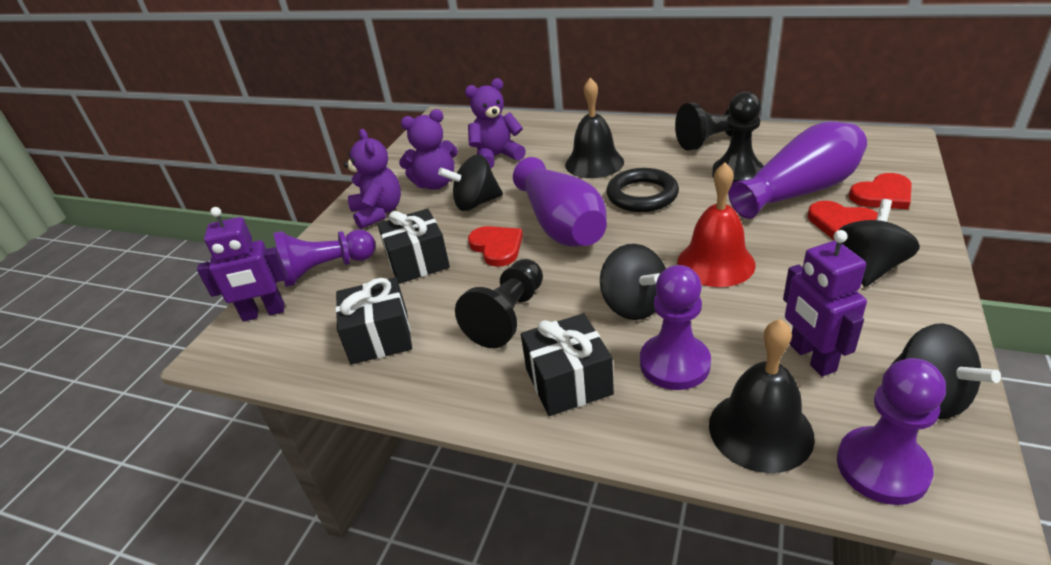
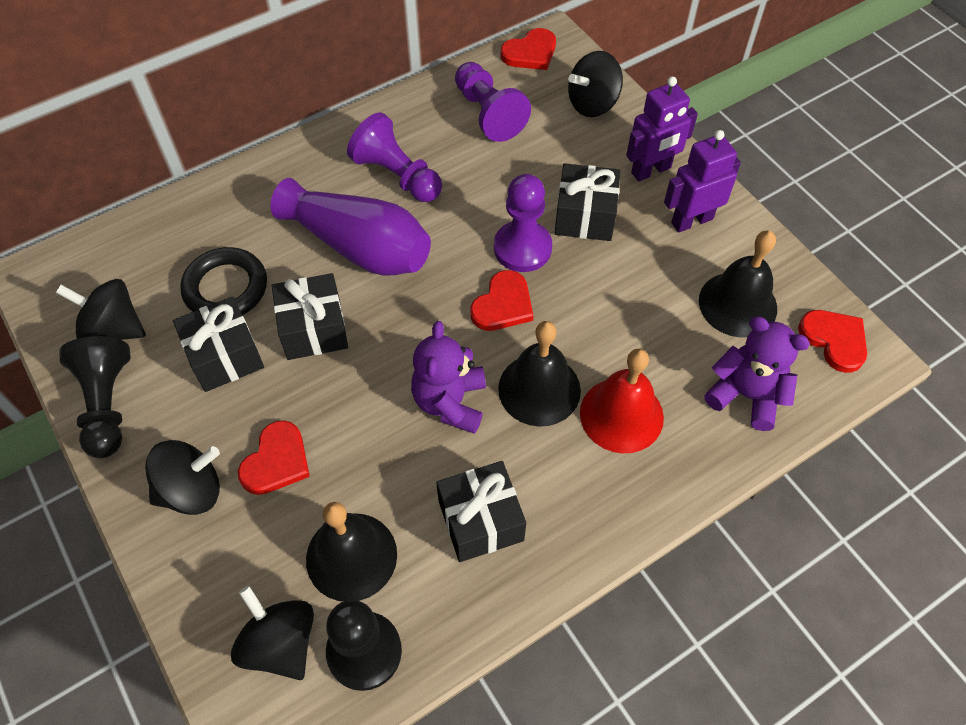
black bell: [565,78,624,178] [709,319,815,473] = 2 -> [306,502,397,602] [498,321,581,427] [699,230,777,338] = 3
black gift: [336,277,412,365] [377,208,450,284] [521,313,614,416] = 3 -> [173,296,264,392] [272,273,348,360] [436,461,526,562] [555,163,621,241] = 4
black pawn: [455,259,543,348] [675,103,753,151] [712,92,764,183] = 3 -> [59,336,131,458] [326,600,402,691] = 2
purple teddy bear: [344,129,401,229] [399,109,458,190] [465,78,526,168] = 3 -> [411,321,486,434] [704,316,810,431] = 2
purple vase: [513,157,607,247] [728,122,867,219] = 2 -> [270,178,431,276] = 1
red heart: [468,226,523,267] [808,201,878,241] [849,173,912,209] = 3 -> [238,420,310,495] [470,270,533,331] [501,28,556,70] [798,310,867,373] = 4

